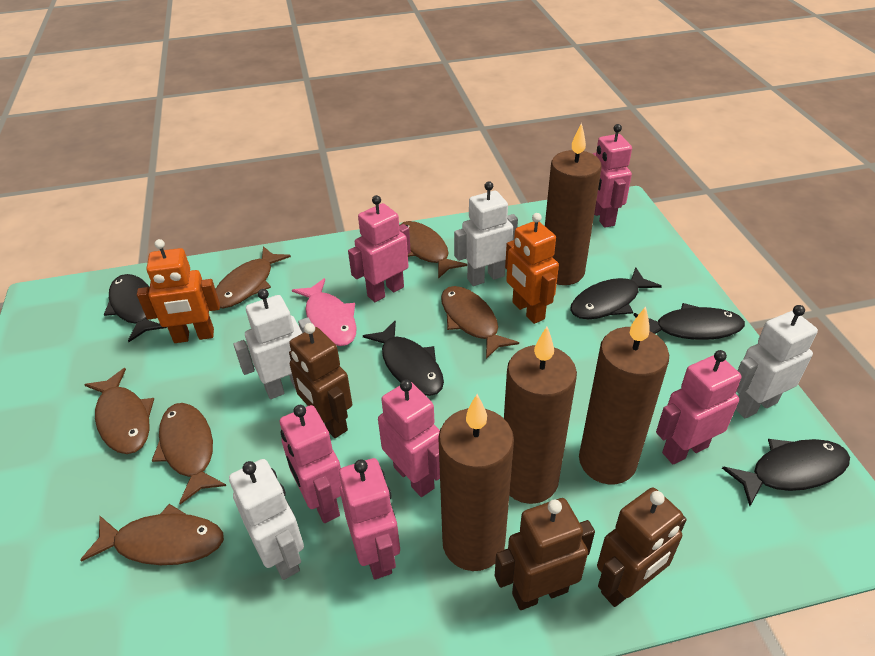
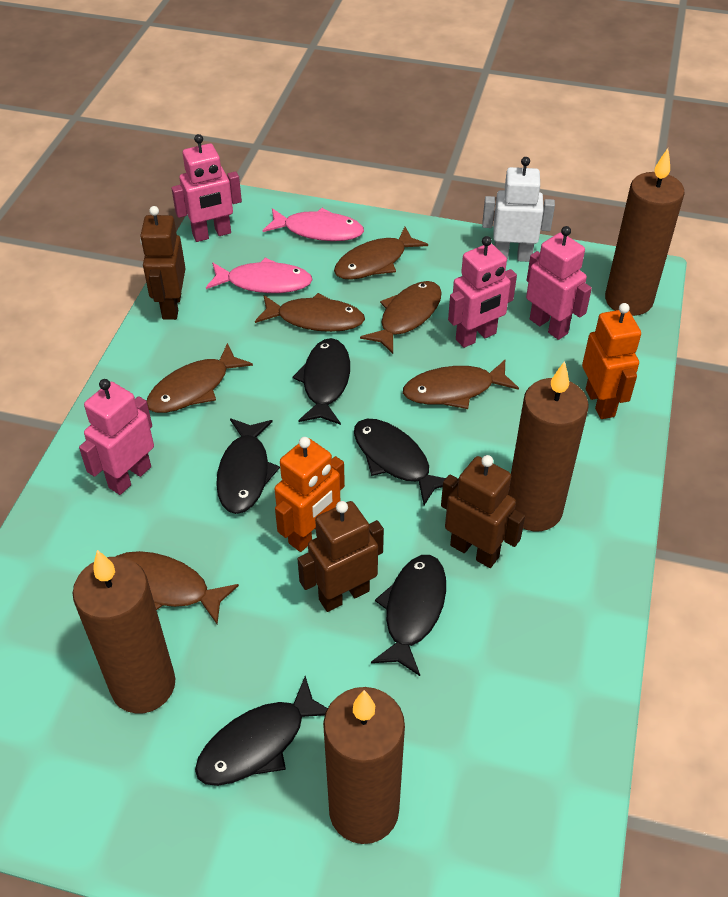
pink fish: [292,278,357,346] = 1 -> [206,258,313,293] [263,208,364,241] = 2
pink robot: [280,405,341,523] [339,458,400,579] [348,195,411,302] [378,379,440,497] [592,124,632,228] [656,350,741,464] = 6 -> [79,379,154,495] [171,134,242,242] [448,236,517,348] [526,226,592,340] = 4
white robot: [229,459,304,580] [234,289,311,399] [454,181,518,286] [735,305,818,418] = 4 -> [482,157,555,262] = 1

